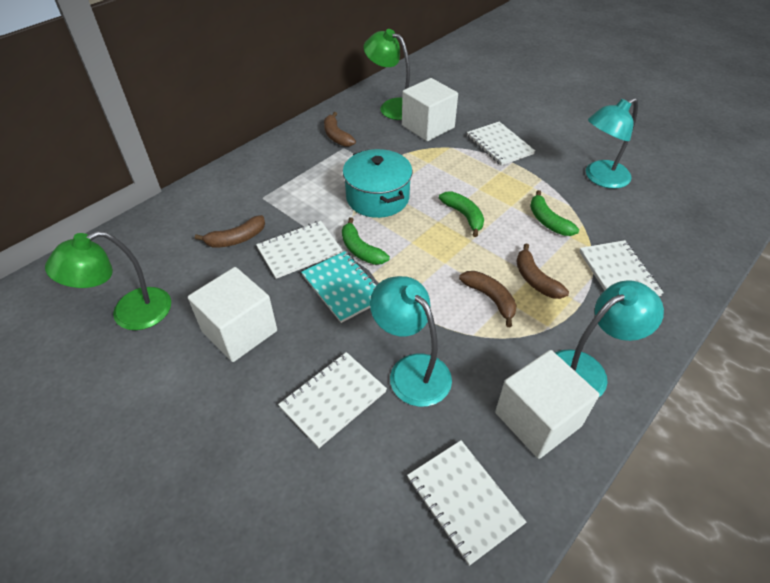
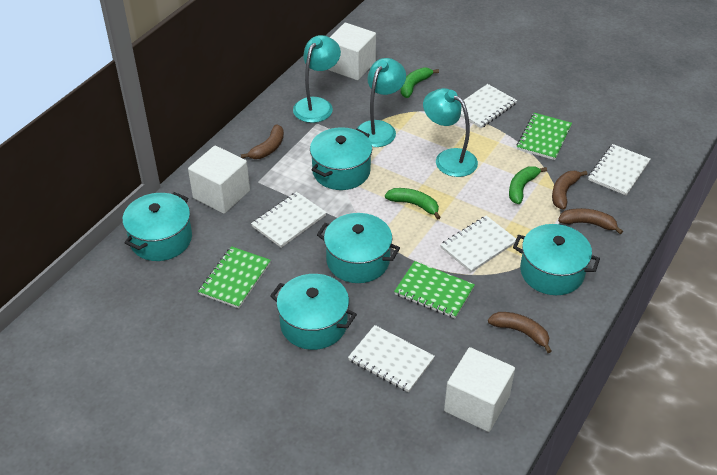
green lamp: [45,231,171,330] [363,29,410,120] = 2 -> none = 0
green notebook: none = 0 -> [198,246,271,308] [394,261,475,318] [516,113,572,160] = 3
turquoise notebook: [301,251,377,323] = 1 -> none = 0
turquoise pot: [343,149,413,218] = 1 -> [122,192,192,261] [270,274,357,350] [310,127,372,190] [317,213,400,283] [513,224,600,295] = 5

